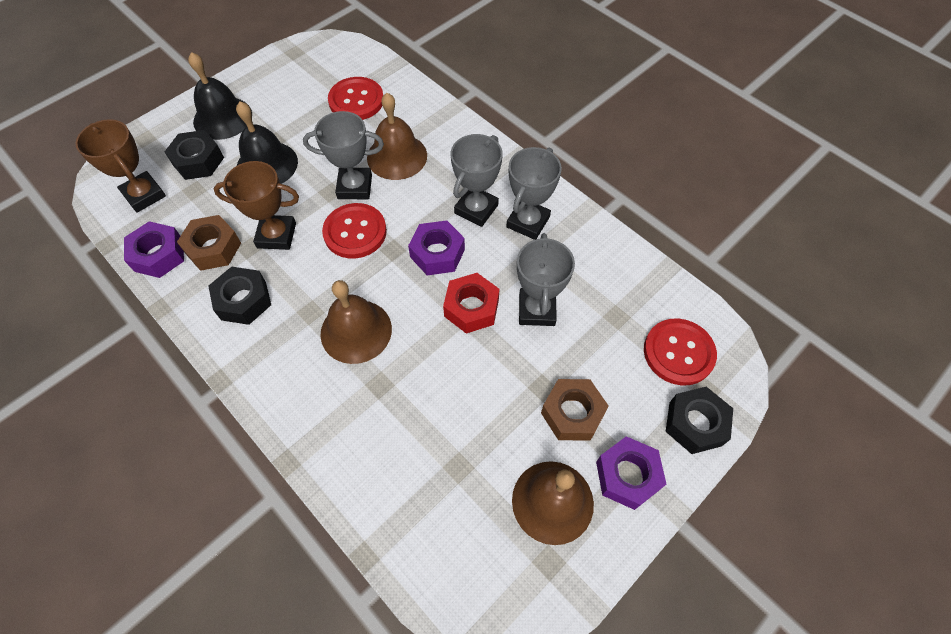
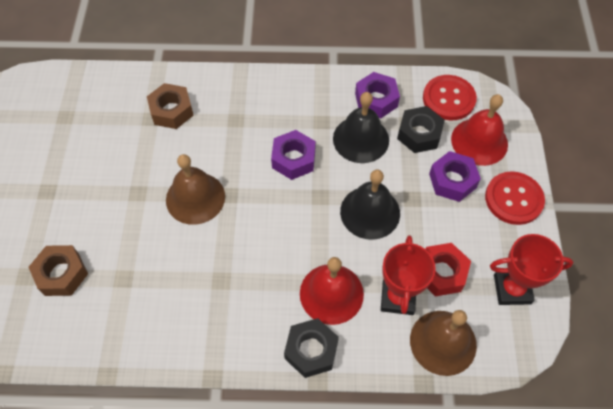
black nut: [165,130,224,180] [208,267,271,325] [666,387,733,454] = 3 -> [284,318,339,378] [397,106,445,153] = 2
brown bell: [321,280,392,364] [367,93,427,180] [512,461,594,545] = 3 -> [166,154,225,225] [410,310,477,376] = 2
brown trophy: [75,119,166,213] [214,161,299,250] = 2 -> none = 0
grey trophy: [303,111,384,199] [451,134,503,227] [506,147,562,240] [517,233,575,326] = 4 -> none = 0
red bell: none = 0 -> [300,257,364,325] [451,94,508,166] = 2
red button: [322,203,387,259] [328,77,383,120] [644,318,717,386] = 3 -> [423,75,477,120] [485,171,545,225] = 2
red trophy: none = 0 -> [381,235,436,315] [490,234,574,305] = 2

